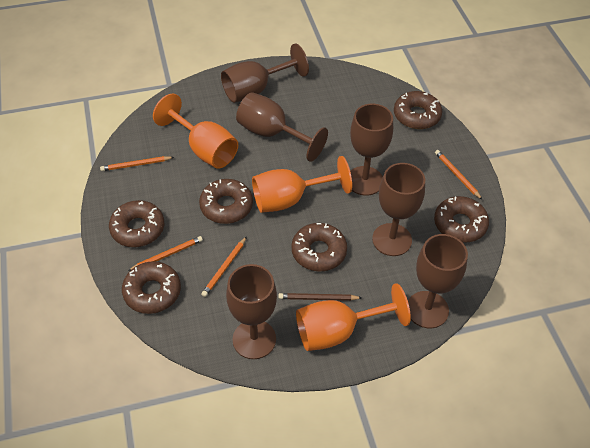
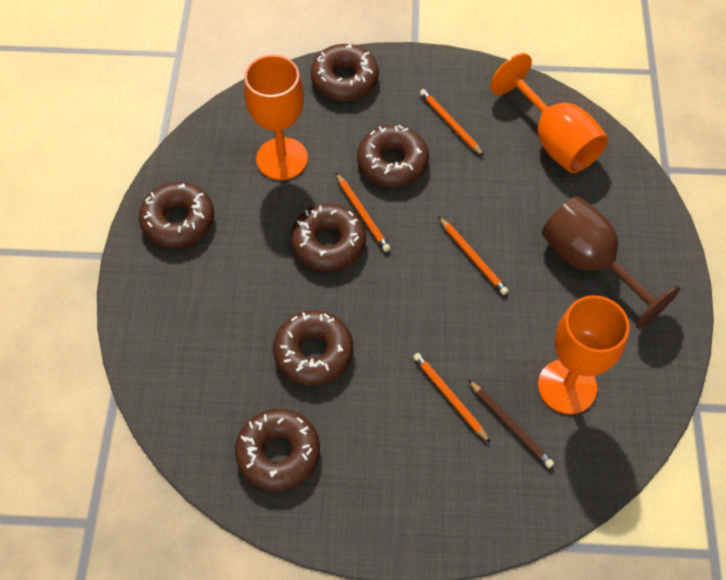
brown goblet: [221,44,309,103] [226,264,277,359] [236,92,328,162] [350,104,393,196] [372,163,425,256] [408,234,468,328] = 6 -> [542,196,681,329] = 1

